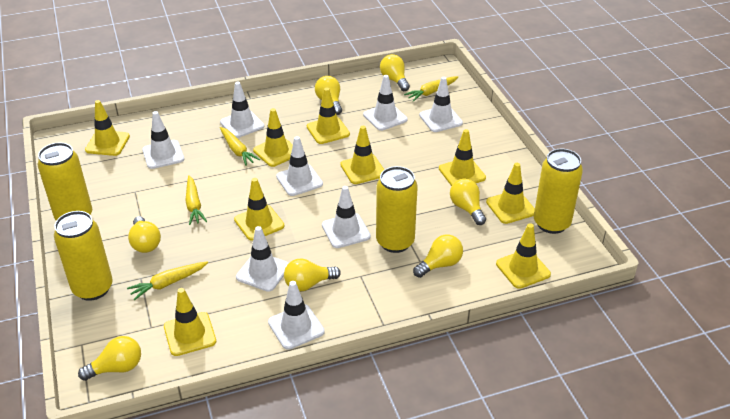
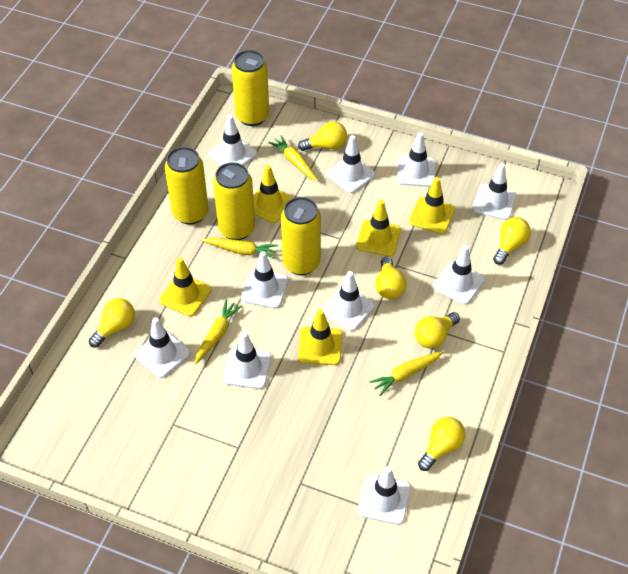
white traffic cone: [142,111,184,169] [220,82,264,138] [236,226,289,292] [268,281,325,350] [276,136,323,196] [322,186,371,248] [363,75,407,131] [419,77,463,132] = 8 -> [134,318,190,378] [209,115,257,165] [223,332,271,389] [241,251,289,309] [322,271,375,331] [327,135,376,193] [358,466,411,525] [397,132,435,187] [433,245,485,304] [472,163,517,220] = 10
yellow light bulb: [78,336,141,381] [128,216,161,253] [284,258,341,291] [315,76,342,115] [380,54,410,91] [413,235,463,278] [450,179,486,225] = 7 -> [89,298,135,348] [298,121,347,151] [375,256,407,299] [415,312,460,349] [418,417,466,471] [493,217,531,265] = 6
yellow traffic cone: [85,100,130,156] [164,288,216,356] [234,178,284,241] [253,108,293,167] [307,88,350,144] [340,126,384,184] [439,129,486,186] [486,163,535,224] [496,223,551,289] = 9 -> [159,258,212,317] [253,165,293,223] [298,309,342,365] [356,200,401,256] [409,177,455,234] = 5

